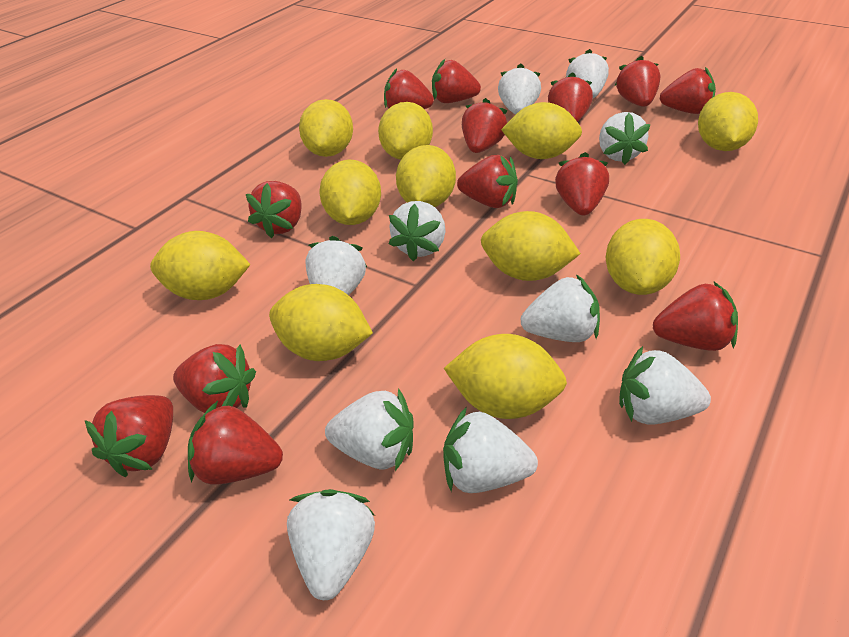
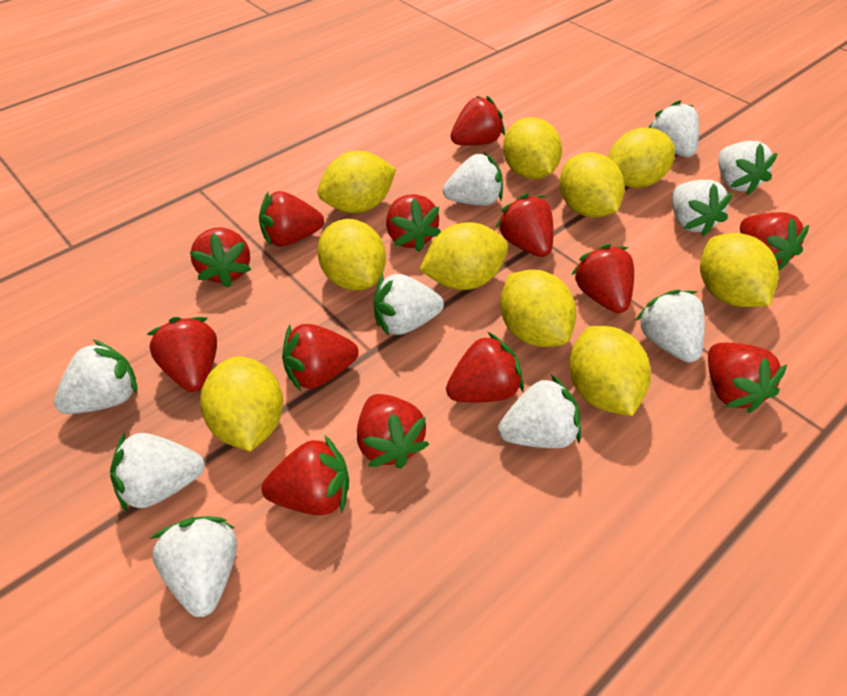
yellow lemon: [150,231,251,300] [269,284,373,361] [299,99,353,157] [319,159,381,225] [378,102,433,160] [396,145,456,207] [444,334,567,419] [481,211,581,281] [501,102,582,159] [606,219,680,295] [698,92,758,151] = 11 -> [200,356,283,451] [317,151,396,213] [317,219,386,290] [419,222,508,290] [500,270,576,347] [503,117,562,179] [560,152,625,217] [569,326,651,416] [608,127,675,188] [700,233,779,307] = 10

